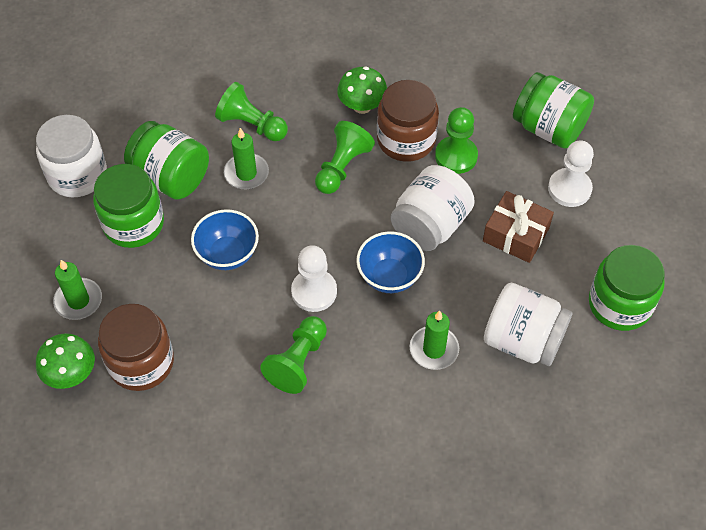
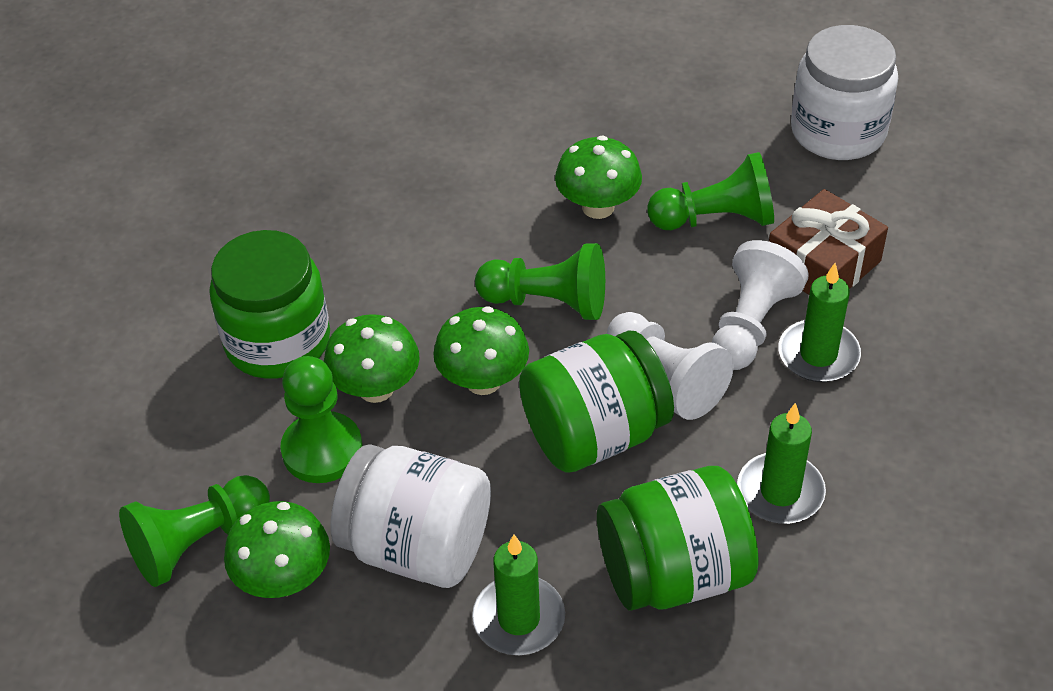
blue bowl: [191,209,259,270] [356,231,425,293] = 2 -> none = 0
brown jar: [98,304,174,391] [377,80,439,162] = 2 -> none = 0
green jar: [93,164,164,248] [124,121,209,200] [513,72,594,149] [589,245,665,331] = 4 -> [209,230,330,379] [519,331,674,473] [597,466,758,611] = 3
green mushroom: [36,333,95,389] [337,67,387,114] = 2 -> [224,501,330,598] [324,314,420,403] [433,306,529,395] [555,136,642,219] = 4
white jar: [36,115,107,197] [391,165,475,251] [484,283,573,366] = 3 -> [330,444,491,588] [791,25,898,160] = 2

